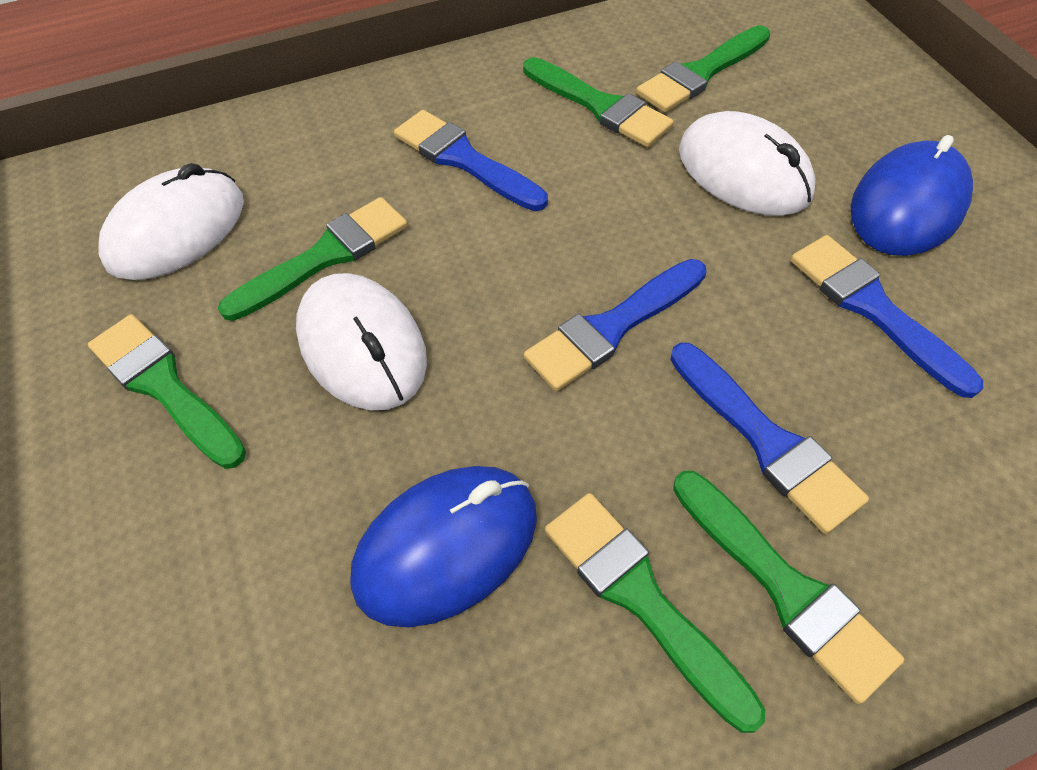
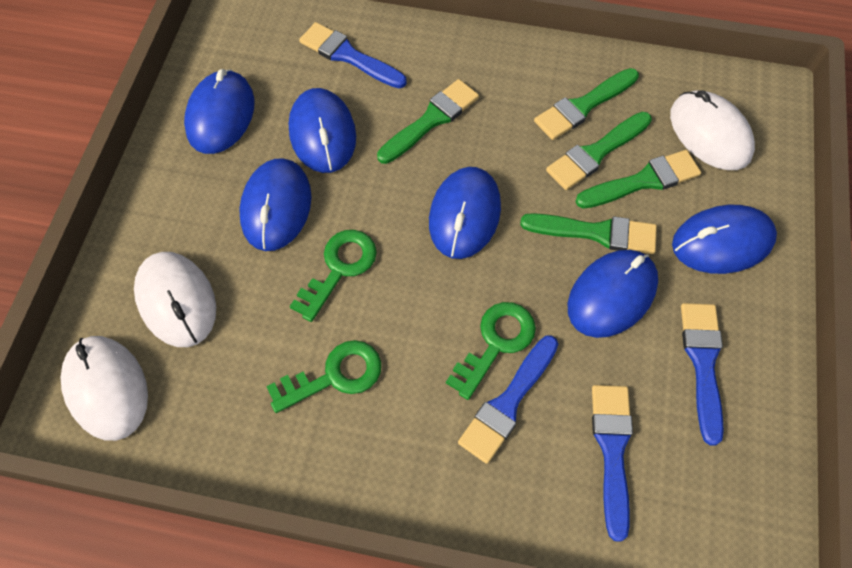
blue mouse: [350,466,537,627] [851,135,973,256] = 2 -> [184,69,254,154] [239,158,312,251] [289,88,356,173] [429,167,501,259] [568,250,658,338] [672,205,777,274] = 6
green brush: [88,314,246,469] [218,197,408,321] [523,57,674,147] [545,493,765,733] [636,25,770,113] [673,471,904,704] = 6 -> [377,79,479,164] [520,213,657,254] [534,68,639,140] [546,112,652,190] [576,150,701,208] = 5
green key: none = 0 -> [266,340,381,413] [290,230,377,322] [446,302,536,400] = 3

